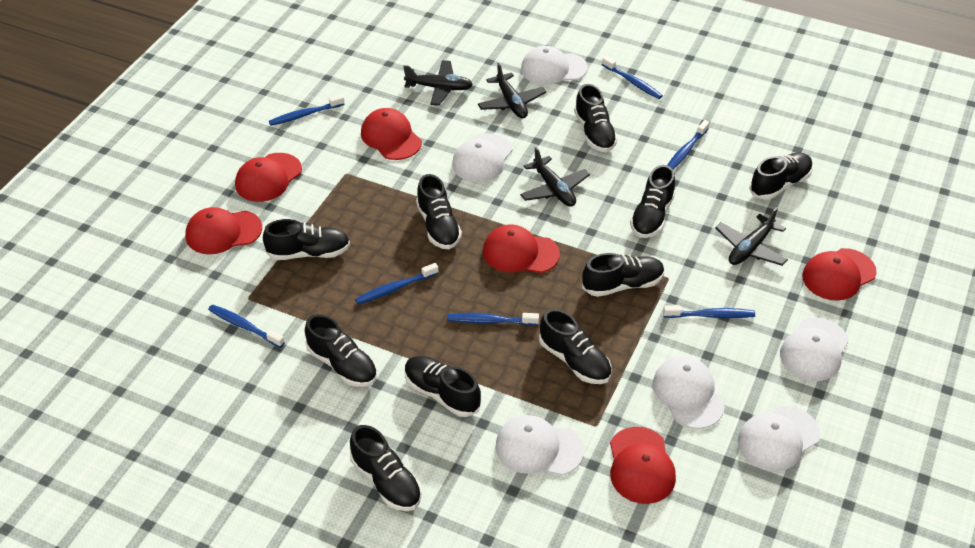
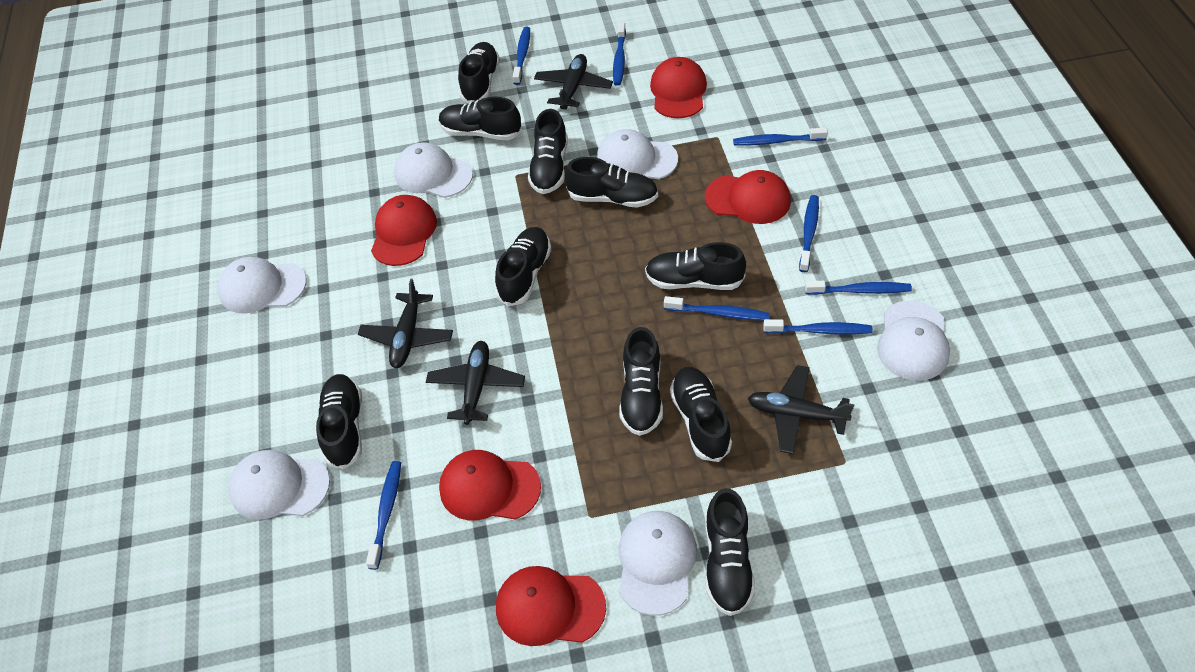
blue toothbrush: [208,304,285,348] [269,95,344,126] [355,263,439,305] [447,313,539,325] [602,56,663,99] [663,306,755,318] [668,120,710,169] = 7 -> [366,461,401,570] [513,27,530,85] [613,22,626,86] [664,296,769,321] [733,127,828,146] [763,319,873,335] [799,195,819,272] [805,281,912,295] = 8
red cap: [185,207,262,254] [235,153,302,202] [361,108,422,160] [483,224,560,273] [610,427,676,504] [802,248,877,301] = 6 -> [371,195,437,266] [439,450,541,521] [496,566,606,646] [650,57,707,118] [705,170,791,224] = 5

